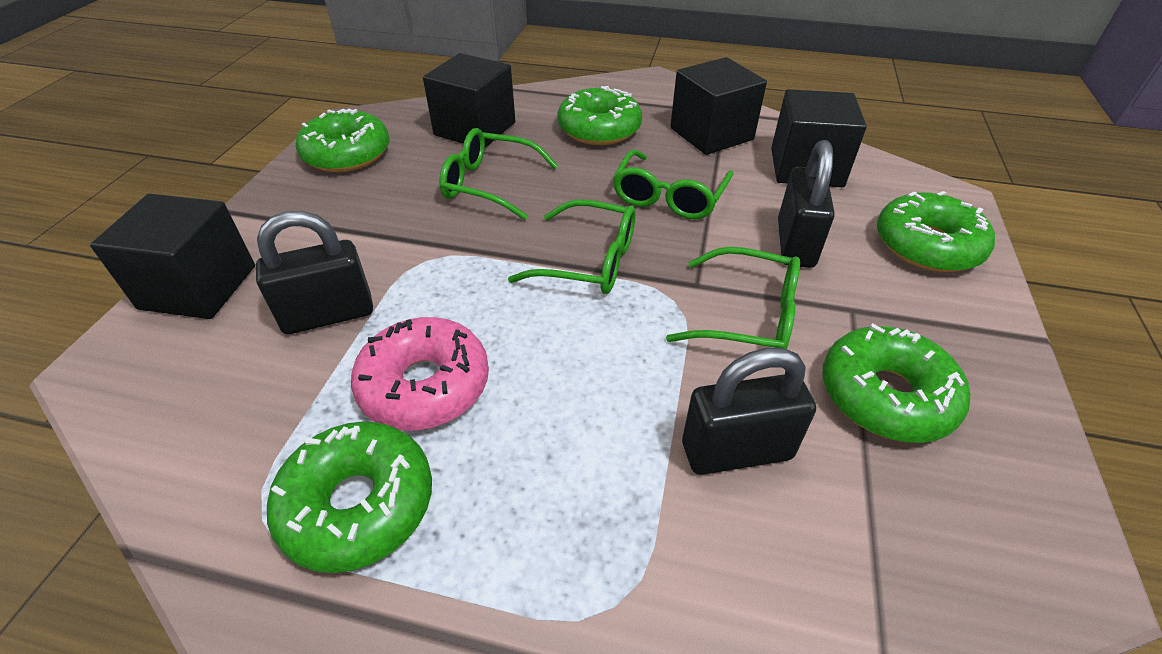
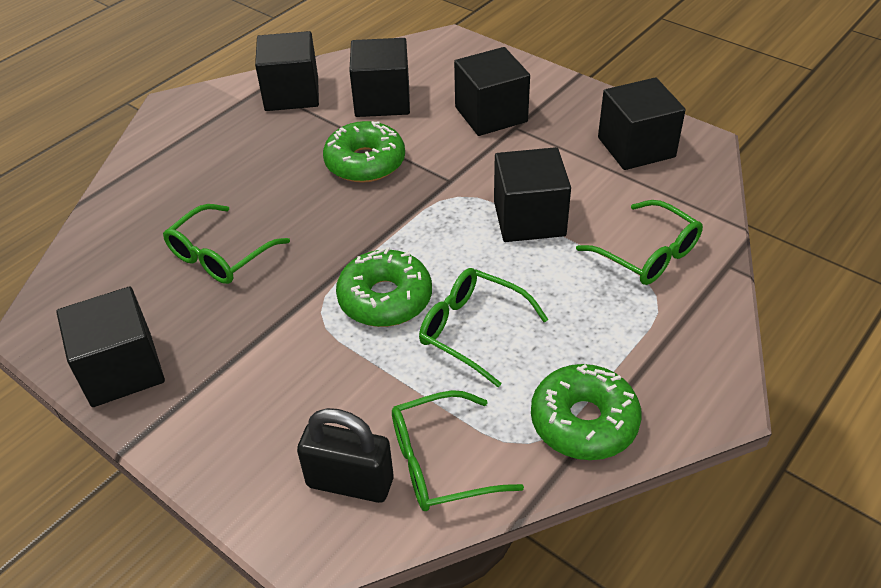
black cube: [90,193,255,319] [423,53,515,148] [670,57,767,155] [771,89,867,187] = 4 -> [56,286,165,407] [255,31,319,111] [349,38,410,117] [454,47,530,136] [494,147,571,242] [598,78,686,170] = 6
black padlock: [256,211,373,334] [682,348,816,475] [778,140,835,268] = 3 -> [297,408,393,503] = 1
green donut: [267,421,432,573] [296,108,390,172] [557,86,642,145] [823,324,970,443] [877,191,995,272] = 5 -> [323,121,405,183] [336,247,432,327] [531,364,642,460] = 3
pink donut: [351,317,489,430] = 1 -> none = 0

